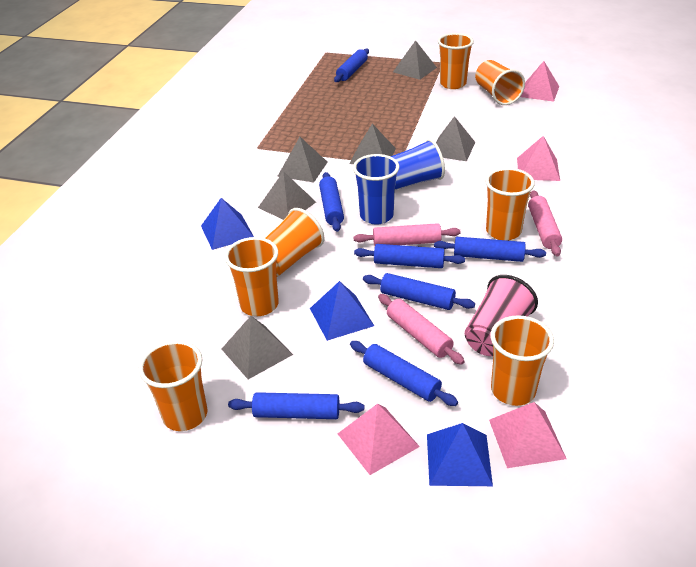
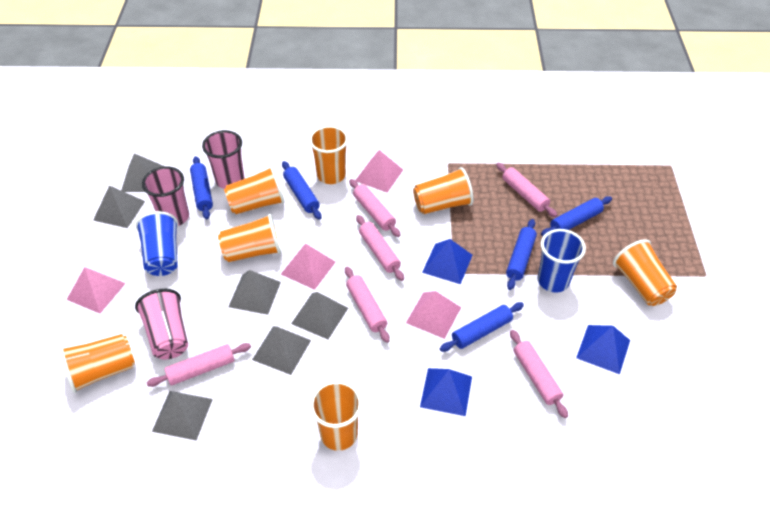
blue rolling pin: [228,392,364,419] [319,172,344,232] [334,48,369,82] [350,341,458,406] [354,244,465,268] [363,273,475,310] [434,237,546,262] = 7 -> [190,156,213,219] [282,161,321,220] [440,302,524,352] [506,219,537,290] [541,196,612,236] = 5
pink cup: [465,275,538,356] = 1 -> [135,289,188,359] [142,167,189,226] [202,130,245,189] = 3
pink rolling pin: [354,223,461,246] [378,294,465,365] [528,190,562,256] = 3 -> [147,343,251,387] [345,267,390,343] [349,179,400,237] [356,215,404,281] [496,163,557,217] [510,330,568,418] = 6

